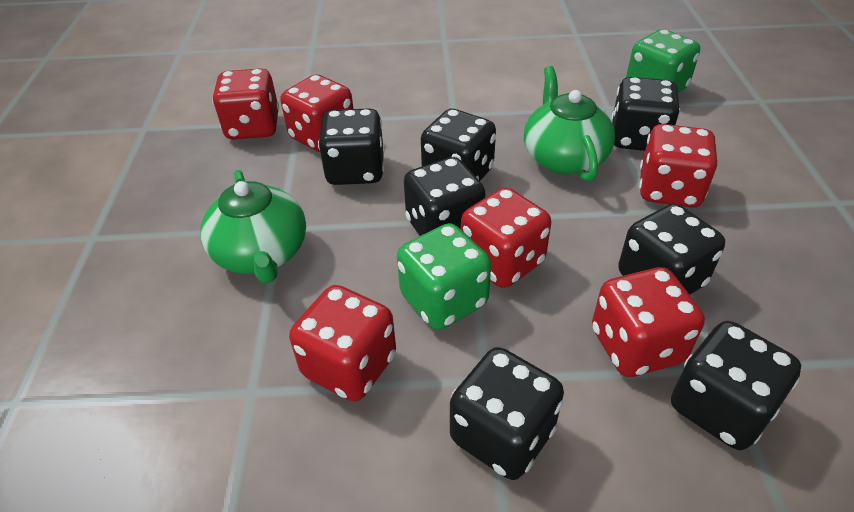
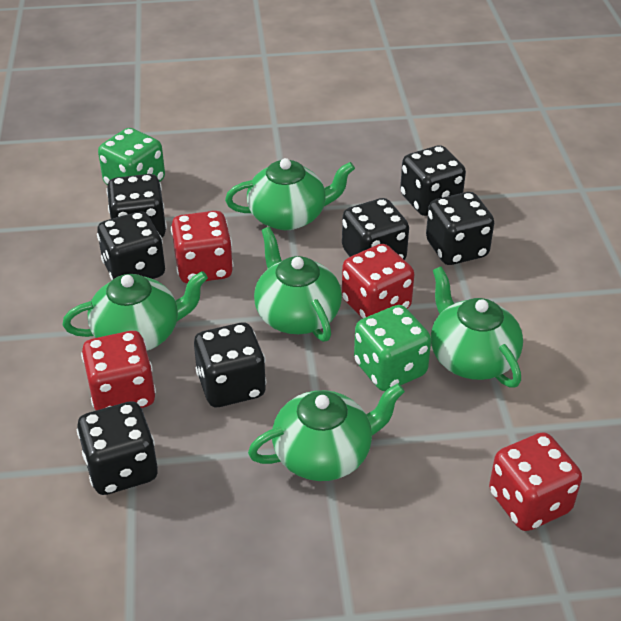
green teapot: [200,170,306,284] [524,66,615,182] = 2 -> [63,271,208,351] [225,158,355,230] [248,383,405,481] [254,227,342,342] [431,266,523,388] = 5
red dice: [212,68,279,140] [280,75,353,152] [289,285,396,402] [461,187,551,288] [592,267,705,377] [639,124,717,208] = 6 -> [81,331,156,410] [171,211,234,283] [342,244,414,319] [489,432,582,531] = 4

